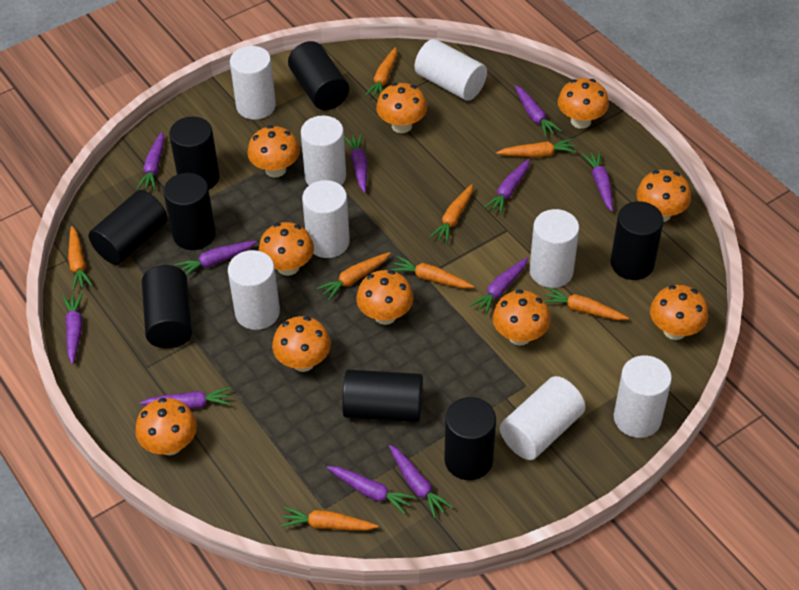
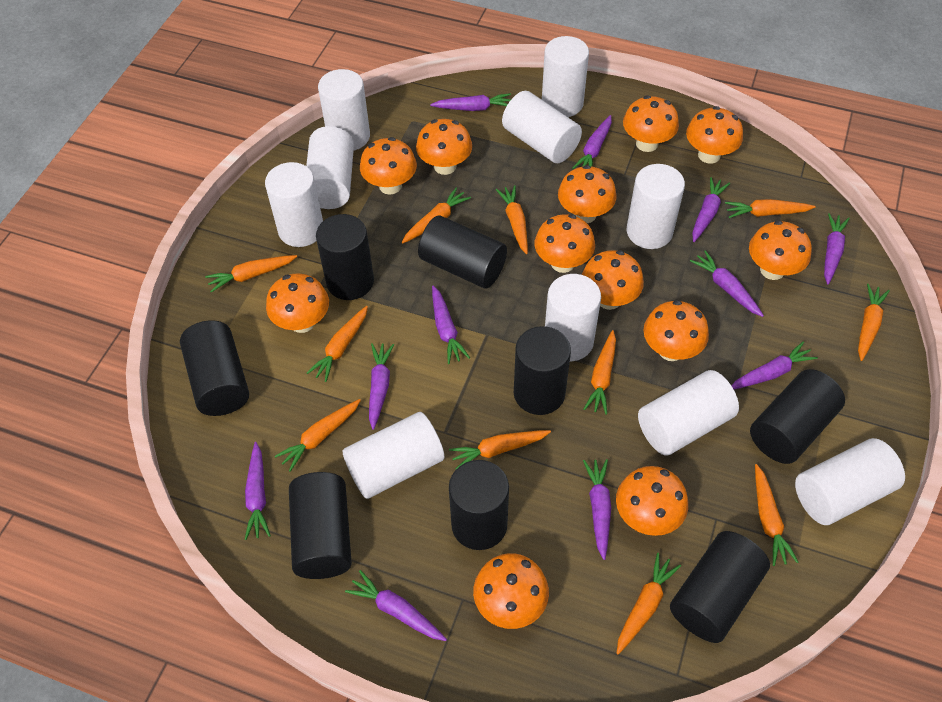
orange carrot: [68,226,93,291] [281,507,378,530] [317,252,391,301] [365,47,397,98] [391,256,474,288] [430,184,473,243] [496,139,576,157] [544,287,629,320] = 8 -> [205,255,297,293] [275,399,361,472] [307,306,368,382] [402,187,471,244] [449,430,551,469] [496,185,528,254] [584,330,616,414] [617,553,681,655] [725,199,816,218] [755,464,798,566] [858,284,890,361] = 11
orange mushroom: [135,398,197,455] [247,125,300,177] [258,222,314,276] [272,316,331,372] [356,270,413,325] [376,83,427,133] [493,290,550,346] [558,78,609,129] [637,170,691,222] [650,285,708,340] = 10 -> [266,273,329,333] [360,137,417,194] [416,119,472,175] [473,553,549,629] [535,214,595,273] [558,165,617,223] [582,250,644,310] [616,466,688,536] [623,96,679,152] [643,300,709,361] [686,106,743,163] [749,220,812,280] = 12
white cylinder: [228,250,280,330] [230,46,276,120] [301,116,346,185] [302,180,350,258] [415,39,487,101] [500,376,586,460] [529,209,579,288] [614,355,672,438] = 8 -> [265,162,323,247] [306,126,354,209] [318,69,370,151] [342,412,444,499] [502,91,582,163] [542,36,589,117] [545,274,601,361] [627,164,685,249] [638,370,739,456] [795,438,905,525] = 10

